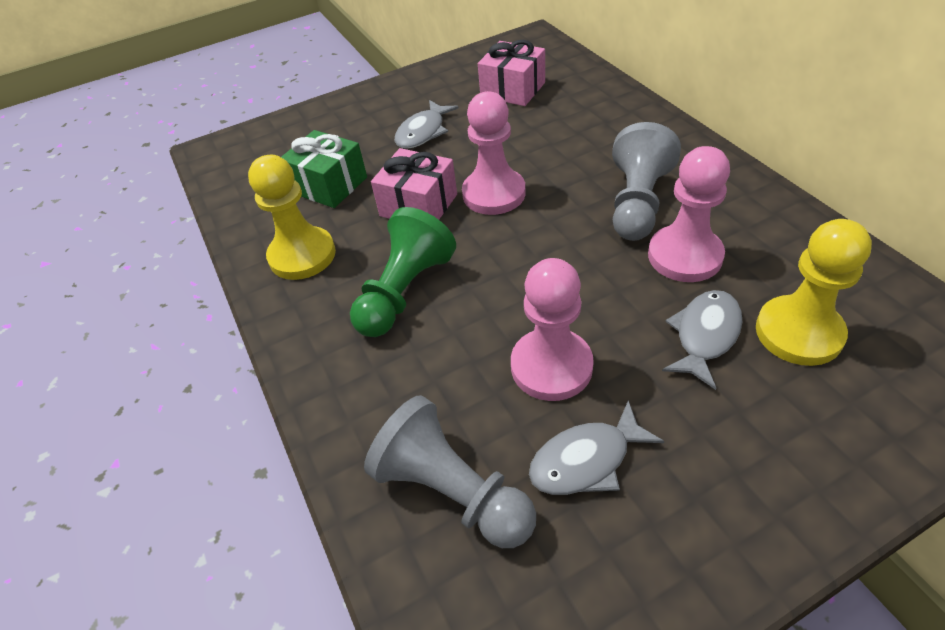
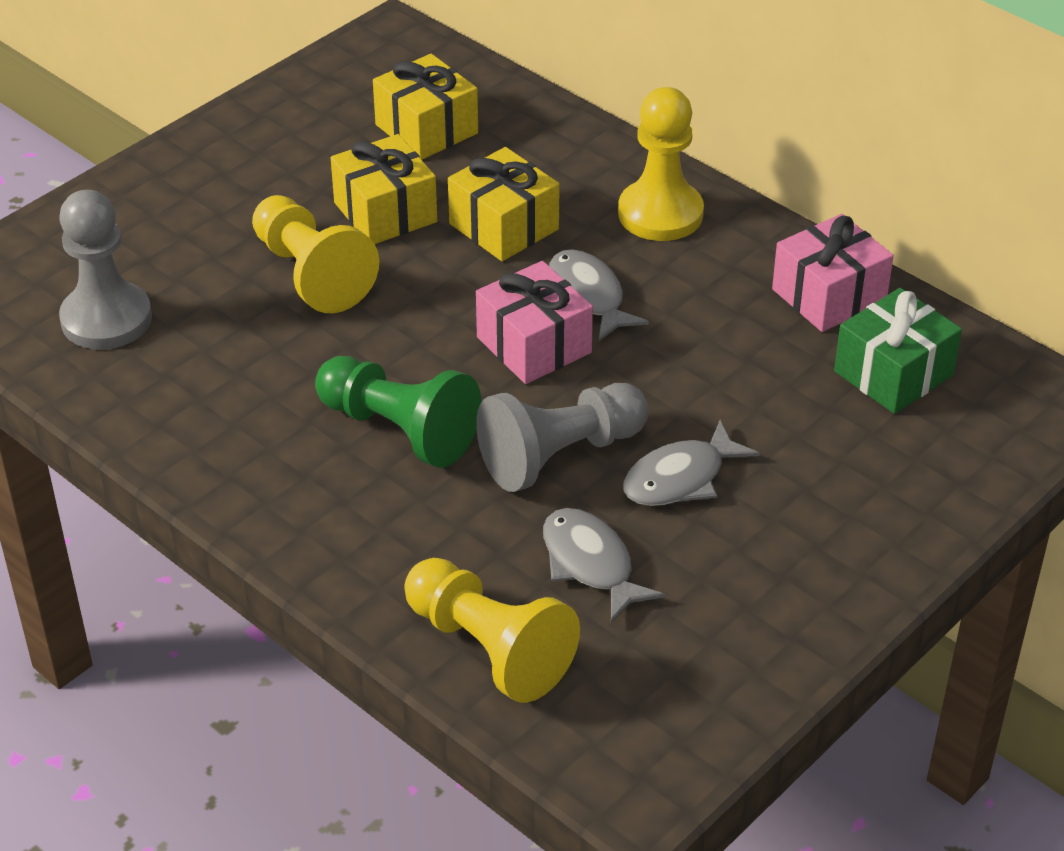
pink pawn: [462,91,525,215] [511,258,594,401] [648,146,730,282] = 3 -> none = 0
yellow gift: none = 0 -> [331,134,437,244] [373,54,478,160] [448,147,560,261] = 3
yellow pawn: [248,155,336,280] [756,219,872,366] = 2 -> [252,195,379,313] [404,558,580,703] [618,87,704,241] = 3

